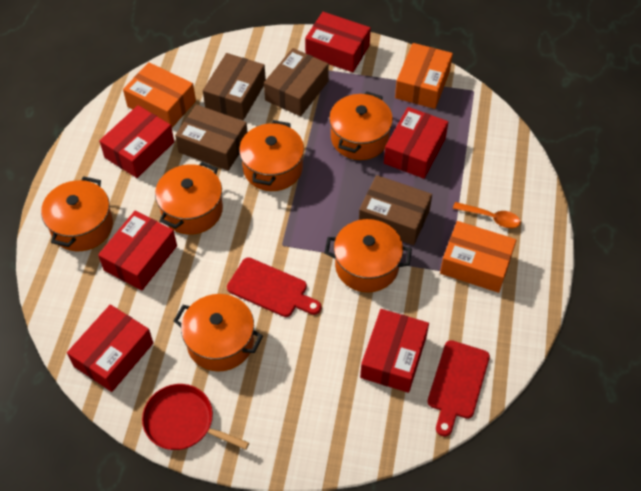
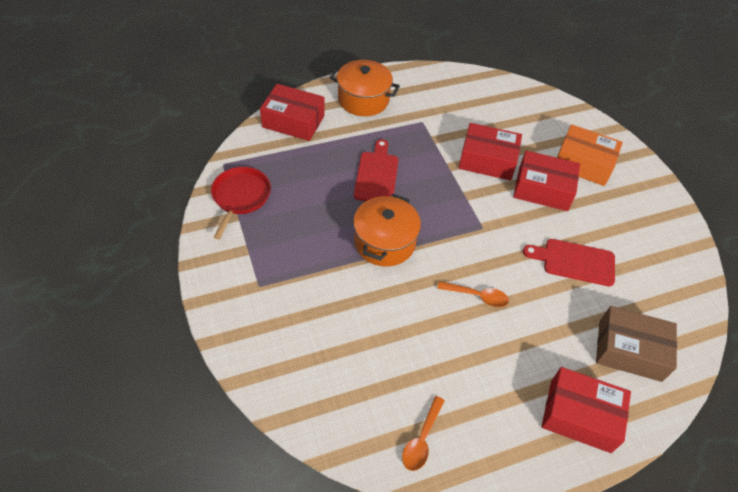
brown box: [175,105,248,171] [203,53,266,120] [264,48,329,117] [359,175,432,245] = 4 -> [596,306,677,382] = 1
orange box: [123,62,196,128] [395,43,453,109] [440,221,517,293] = 3 -> [557,124,623,186] = 1
orange pot: [41,176,113,251] [155,162,223,235] [174,294,263,372] [239,120,304,191] [324,219,412,293] [329,91,393,160] = 6 -> [330,60,400,116] [353,194,421,267] = 2
orange spoon: [453,202,521,228] = 1 -> [402,396,445,471] [437,281,509,307] = 2
red box: [67,304,153,392] [98,211,177,291] [99,105,174,178] [305,12,371,72] [360,309,429,393] [384,107,448,179] = 6 -> [260,84,325,141] [459,123,522,181] [513,150,580,211] [541,367,631,453] = 4

